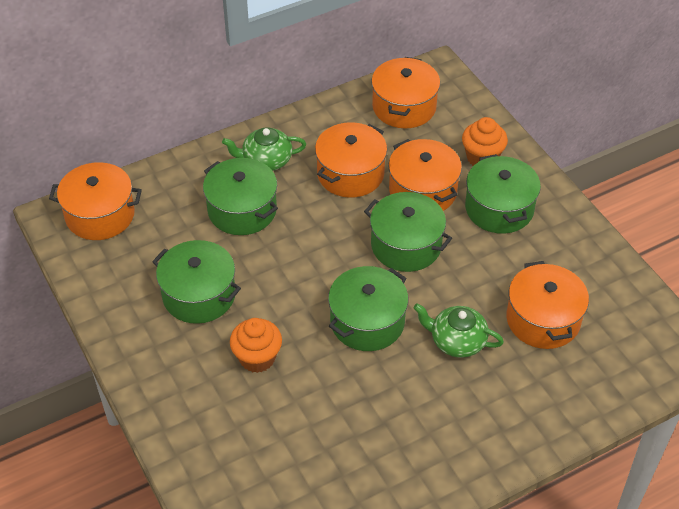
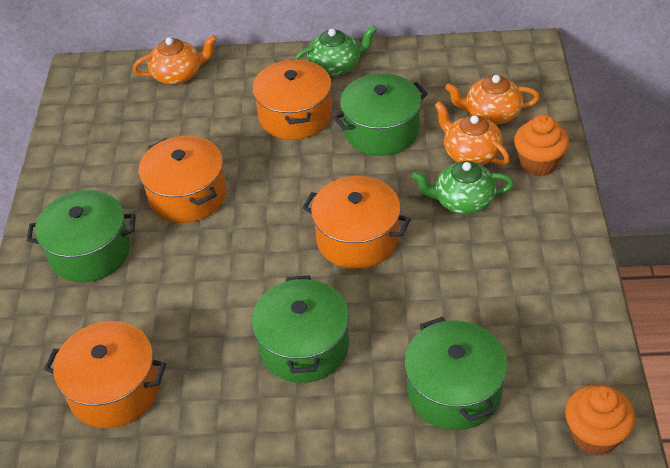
green pot: [152,240,241,324] [203,158,278,235] [328,266,408,351] [364,192,452,272] [465,154,541,234] = 5 -> [27,190,136,282] [251,275,349,383] [333,73,428,156] [404,317,508,430] = 4
orange pot: [49,162,142,240] [315,122,387,198] [371,57,440,128] [388,139,462,211] [507,261,589,349] = 5 -> [44,321,166,428] [138,136,226,223] [252,59,332,140] [302,176,411,269] = 4
orange teapot: none = 0 -> [133,35,217,85] [435,101,510,166] [445,75,539,124] = 3

